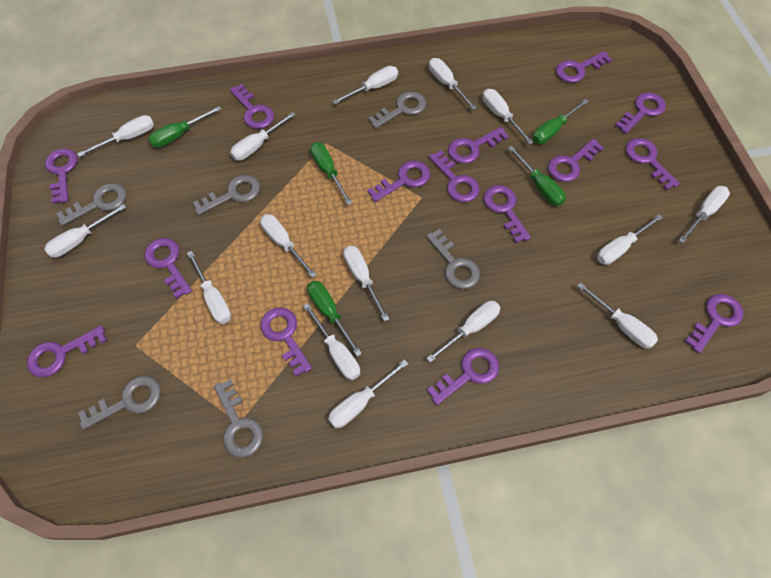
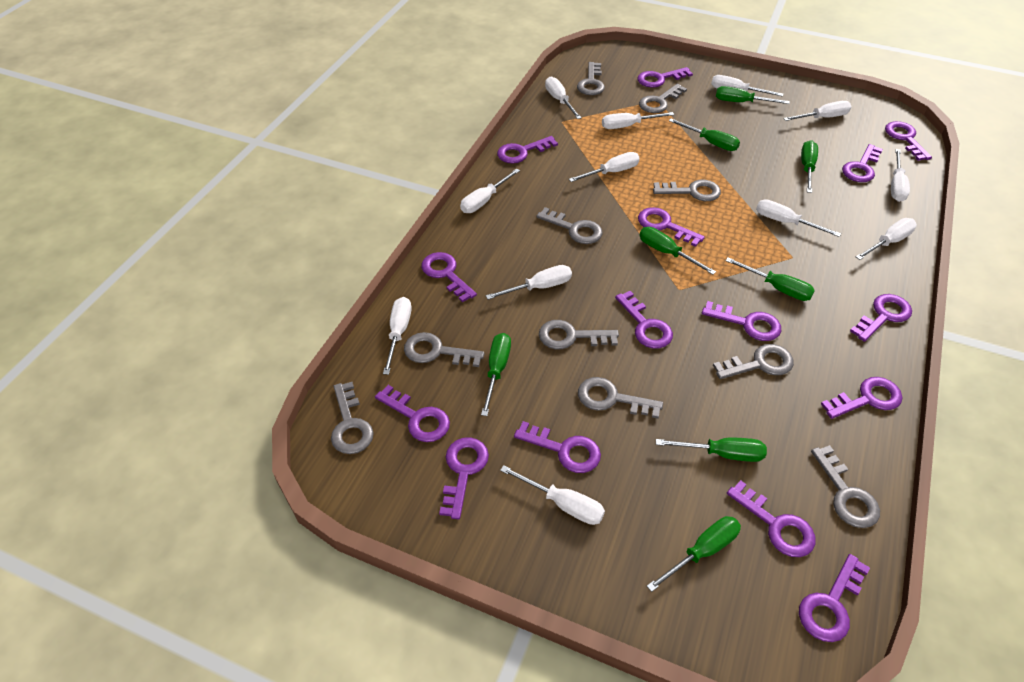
green screwdriver: [148,106,221,148] [307,281,362,357] [310,142,352,205] [508,146,566,206] [532,99,589,144] = 5 -> [481,333,511,416] [639,227,716,275] [647,516,741,592] [656,438,767,462] [669,119,740,151] [716,86,790,104] [726,257,815,301] [801,140,818,193] = 8
grey key: [56,183,126,226] [78,376,161,430] [193,175,260,215] [214,379,263,457] [368,91,426,129] [426,229,480,289] = 6 -> [331,382,374,454] [404,332,484,367] [536,207,603,244] [539,320,619,349] [577,62,605,95] [578,377,663,419] [639,84,687,113] [653,180,721,201] [713,344,794,379] [811,445,880,528] = 10
white screwdriver: [44,204,126,258] [77,115,154,157] [187,251,231,324] [230,112,296,161] [260,214,316,278] [303,303,360,380] [328,359,408,428] [333,66,398,104] [343,246,389,322] [426,301,501,363] [429,58,477,110] [483,89,533,145] [577,282,658,349] [597,214,663,265] [678,186,730,243] = 15 -> [383,297,412,375] [460,168,520,213] [486,265,572,300] [500,465,605,525] [545,77,582,119] [569,152,640,182] [602,112,674,129] [711,75,783,97] [756,199,841,237] [783,101,851,121] [856,218,917,260] [891,149,910,202] = 12

